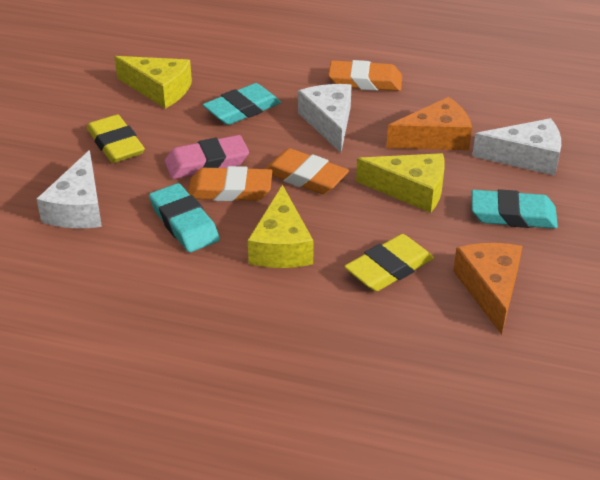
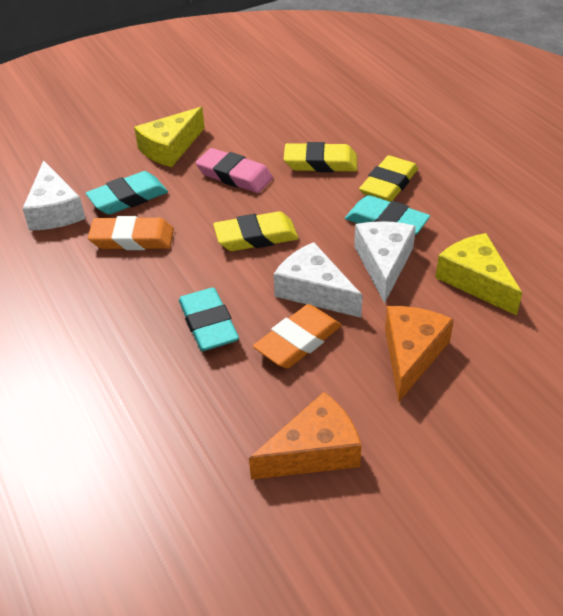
orange eraser: [188,166,272,201] [265,148,349,194] [328,60,402,91] = 3 -> [88,216,174,250] [253,304,342,368] = 2
yellow cheese: [114,56,192,109] [248,185,314,268] [356,153,445,213] = 3 -> [134,107,205,167] [435,233,522,316] = 2
yellow eraser: [87,115,145,163] [344,234,434,291] = 2 -> [213,211,299,251] [284,142,357,172] [359,155,418,202] = 3

